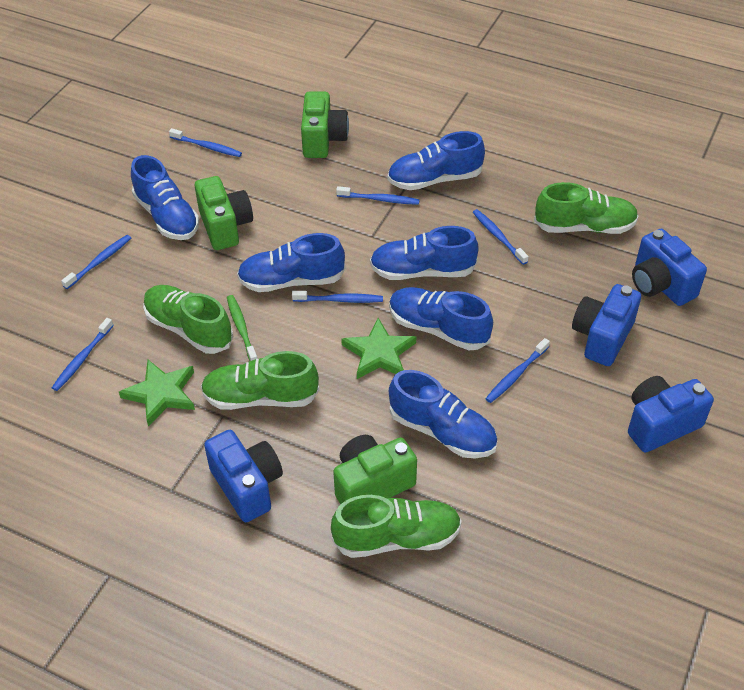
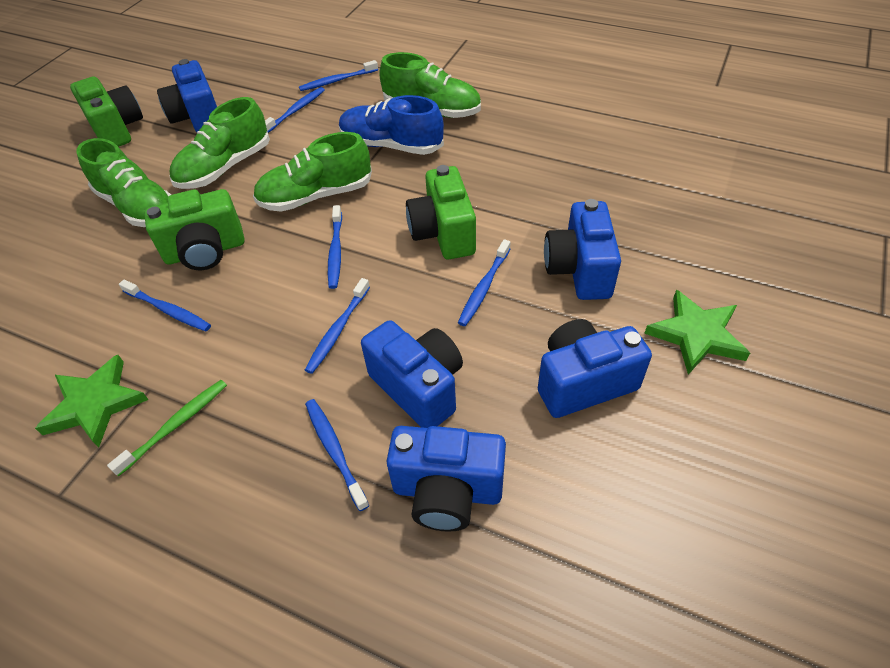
blue camera: [204,430,283,522] [572,284,641,366] [628,376,714,453] [632,229,707,306] = 4 -> [157,59,217,132] [361,320,463,428] [387,426,506,531] [538,319,652,418] [544,199,621,300] = 5
blue shoe: [131,155,199,240] [237,233,345,292] [370,226,479,280] [387,131,485,190] [389,287,493,350] [389,370,498,458] = 6 -> [339,95,444,155] = 1

